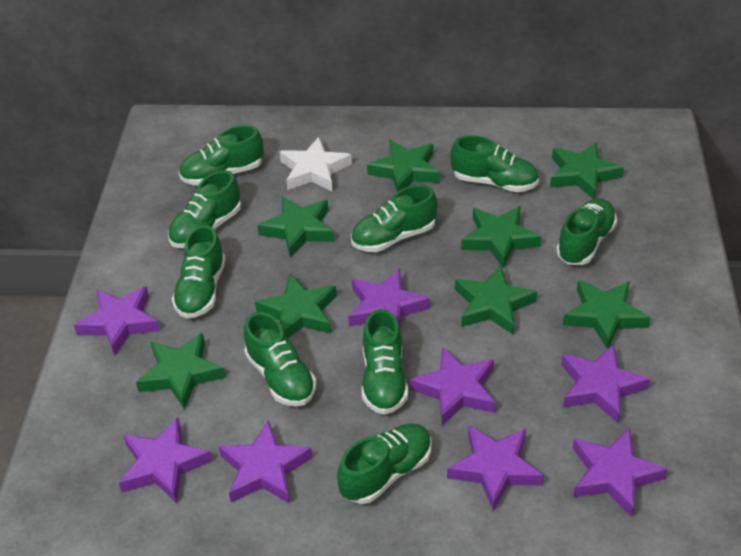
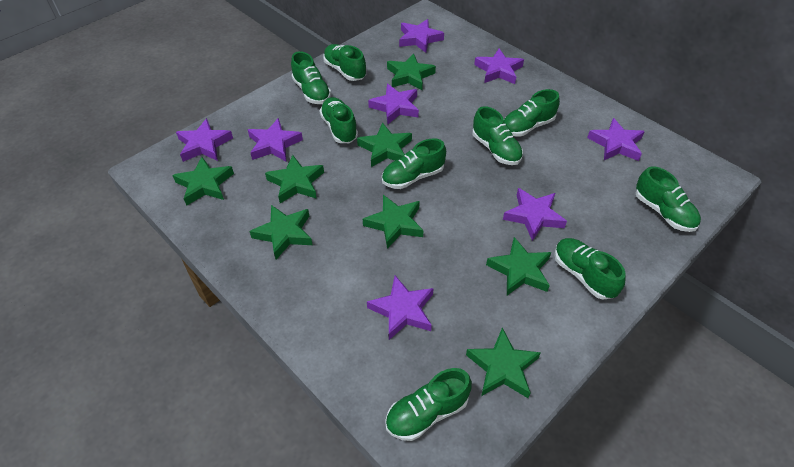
white star: [279,137,352,192] = 1 -> none = 0

